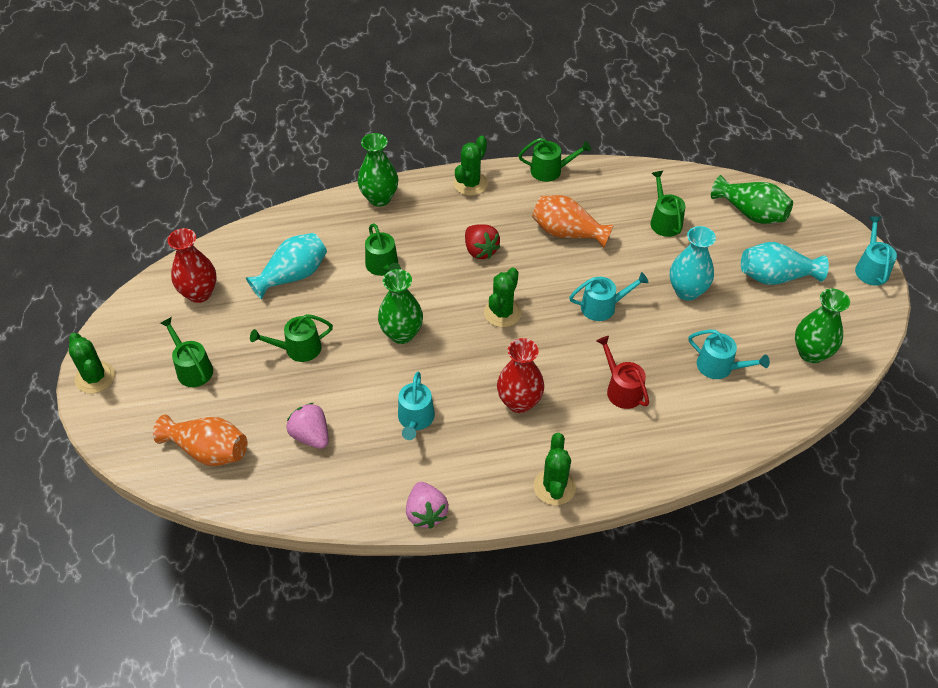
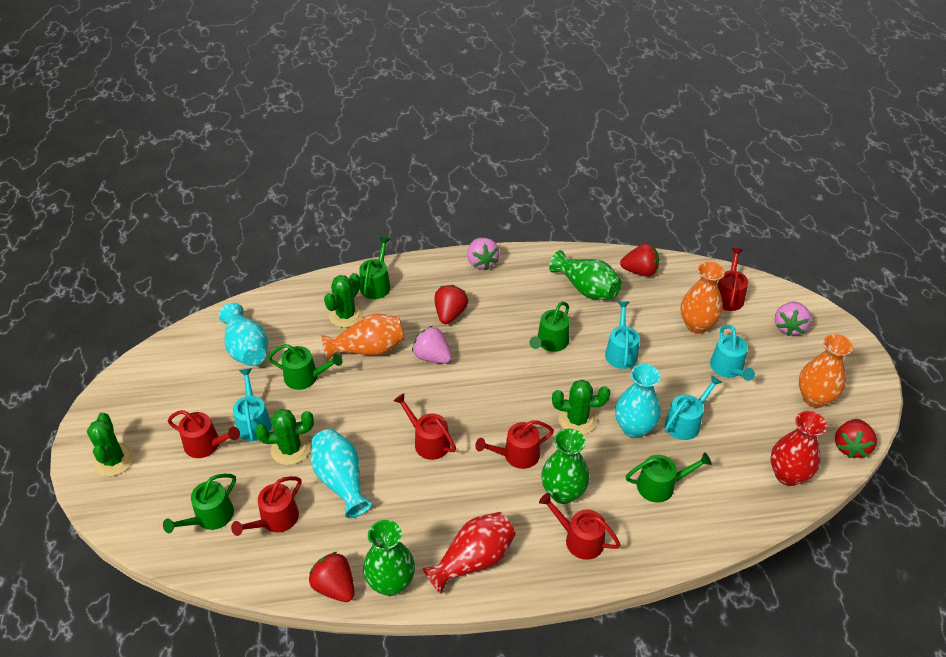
green vase: [358,133,398,207] [378,269,423,344] [711,175,793,224] [795,289,850,363] = 4 -> [363,520,415,596] [541,429,590,504] [549,250,622,300] = 3
orange vase: [153,414,248,466] [532,195,614,248] = 2 -> [321,313,405,360] [681,262,725,334] [799,334,853,408] = 3
pink strawberry: [287,403,329,449] [406,482,449,528] = 2 -> [412,326,452,364] [467,238,500,270] [775,301,812,336] = 3
red strawberry: [465,224,500,259] = 1 -> [309,552,355,602] [434,285,468,324] [620,244,660,276] [835,419,877,458] = 4
red watering can: [597,336,649,409] = 1 -> [168,410,240,458] [231,476,301,536] [394,393,456,460] [475,420,554,469] [539,493,620,560] [718,248,748,311] = 6

